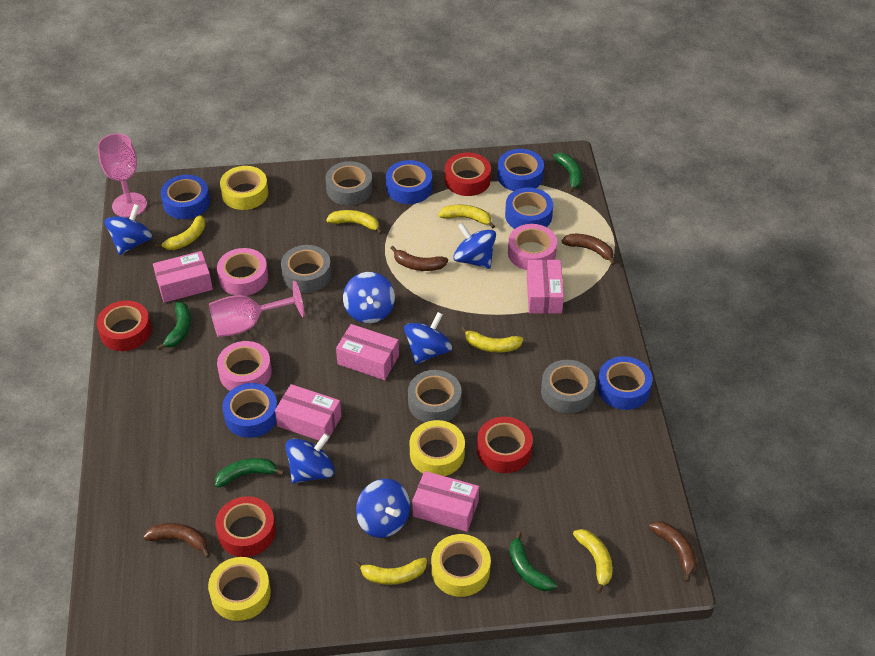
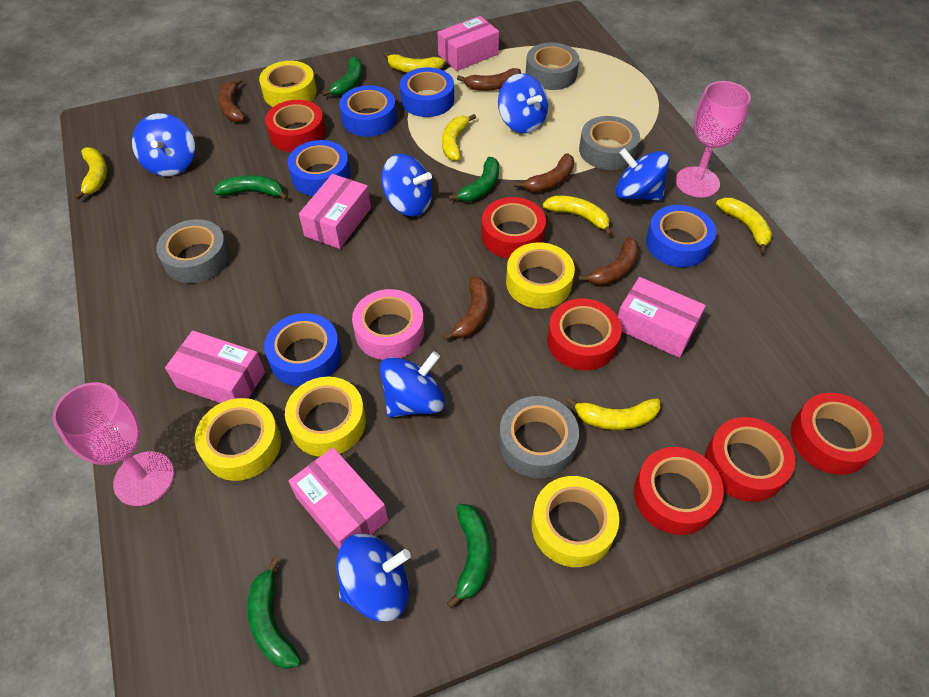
blue tape: [161,175,210,219] [222,383,277,438] [386,160,432,204] [497,149,544,191] [505,187,553,229] [597,356,653,410] = 6 -> [264,313,341,387] [287,140,350,196] [339,85,397,137] [400,67,454,117] [646,205,716,267] = 5
brown banana: [143,523,210,558] [390,246,448,271] [562,234,616,265] [649,521,697,582] = 4 -> [218,78,245,122] [443,276,489,341] [457,68,521,91] [514,153,574,192] [578,237,639,285] = 5
green banana: [157,302,191,351] [215,458,284,488] [509,531,557,591] [553,153,582,193] = 4 -> [214,175,288,201] [247,558,301,669] [322,57,363,96] [447,504,490,609] [448,157,499,202] = 5
pink tape: [217,248,268,296] [217,341,272,391] [508,224,557,270] = 3 -> [352,289,424,360] = 1
red tape: [97,301,152,351] [216,496,276,557] [445,152,491,196] [477,417,533,473] = 4 -> [265,100,326,152] [481,197,546,259] [547,298,622,370] [634,447,724,535] [705,417,795,502] [791,393,883,475] = 6
yellow tape: [208,557,271,621] [220,166,268,210] [410,420,465,476] [431,534,491,597] = 4 -> [195,398,281,481] [259,61,317,107] [285,377,366,457] [506,242,575,309] [531,476,619,567] = 5

